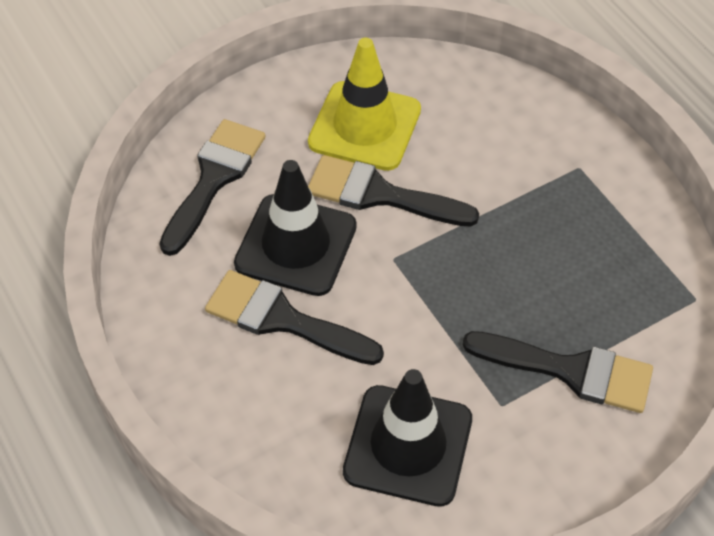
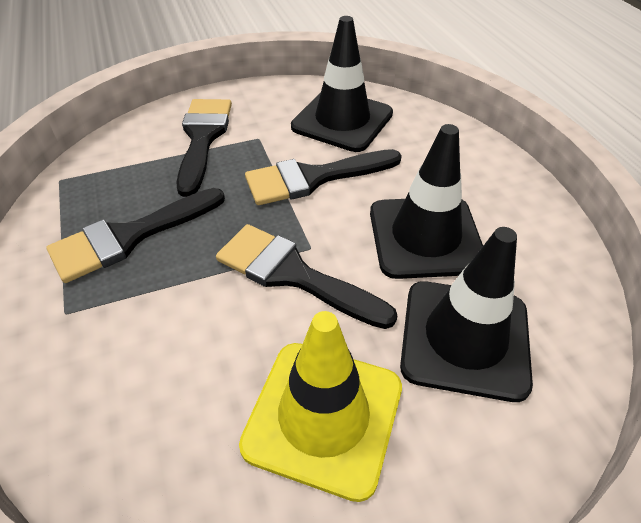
black traffic cone: [234,160,357,296] [343,369,472,507] = 2 -> [291,16,393,152] [370,124,483,279] [400,227,533,402] = 3

